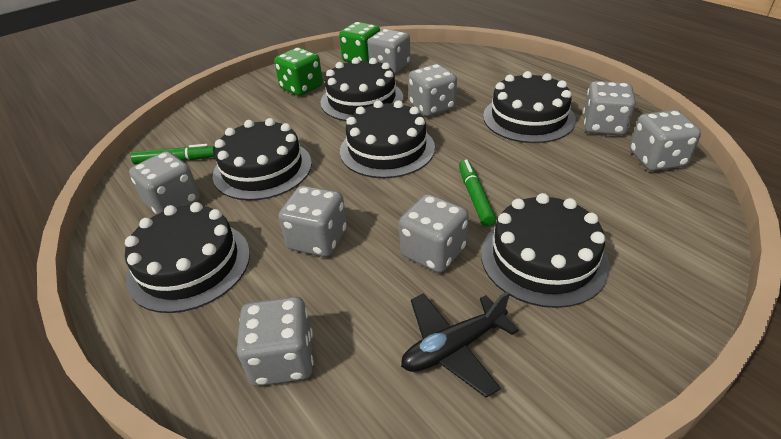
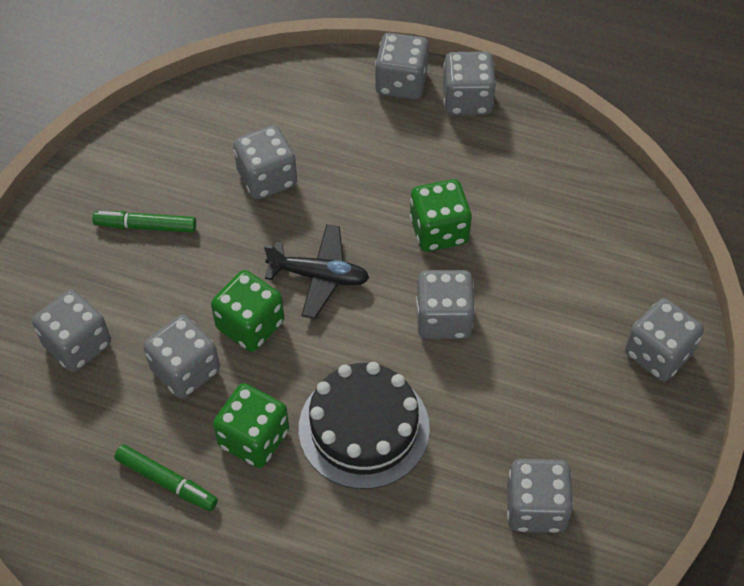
black cake: [125,202,250,313] [213,118,312,200] [320,57,403,121] [340,100,435,178] [481,193,610,308] [483,71,576,143] = 6 -> [299,362,430,489] = 1
green dice: [274,47,323,96] [339,22,380,62] = 2 -> [211,270,284,352] [213,383,289,468] [410,179,472,252] = 3

